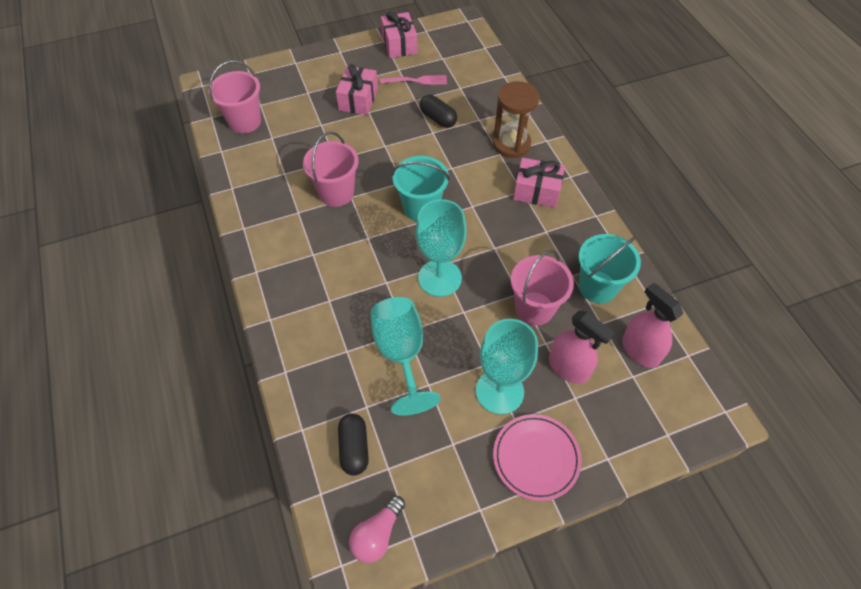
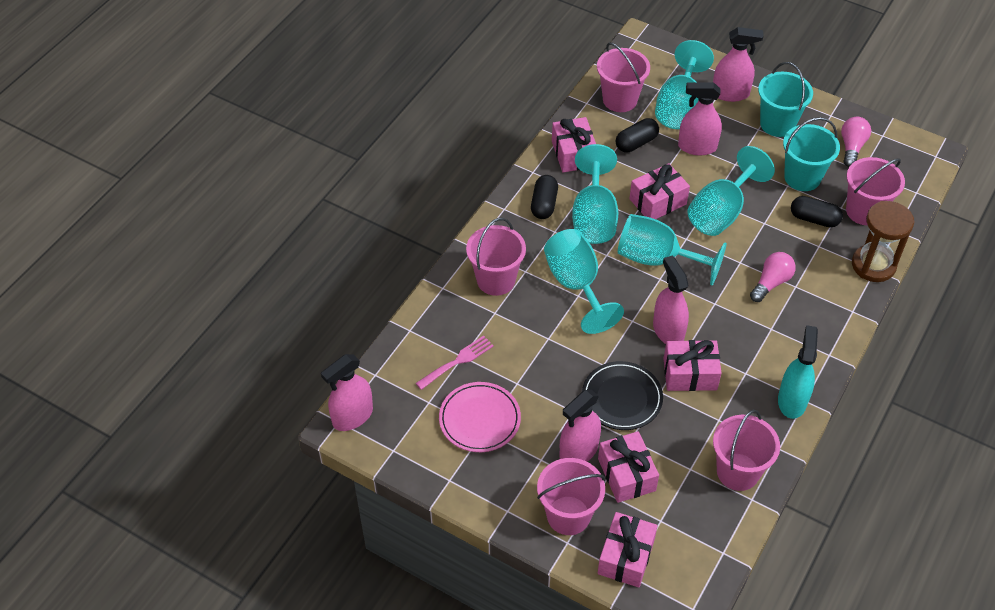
black capsule: [338,413,369,476] [420,95,457,128] = 2 -> [531,175,558,219] [616,118,659,153] [791,196,843,228] = 3
black plate: none = 0 -> [582,361,663,430] = 1
pink bucket: [208,60,261,133] [303,132,358,207] [511,250,574,326] = 3 -> [466,218,526,296] [537,458,605,535] [597,42,650,112] [713,409,780,491] [846,157,905,225] = 5
pink gift: [336,64,378,115] [381,11,418,58] [513,158,565,208] = 3 -> [552,117,596,172] [598,431,659,503] [598,512,657,587] [629,163,690,219] [663,340,722,391] = 5
pink light bulb: [349,496,405,563] = 1 -> [750,252,796,302] [841,117,871,167] = 2
pink spray bottle: [549,311,615,384] [622,283,683,368] = 2 -> [321,354,373,431] [560,390,601,461] [653,256,689,344] [678,82,722,155] [713,27,764,102] = 5
turquoise goblet: [370,297,441,416] [416,199,467,297] [476,319,538,415] = 3 -> [544,229,624,334] [572,144,618,244] [618,214,727,286] [655,40,714,129] [687,146,775,236] = 5
turquoise spray bottle: none = 0 -> [778,325,818,419] = 1

